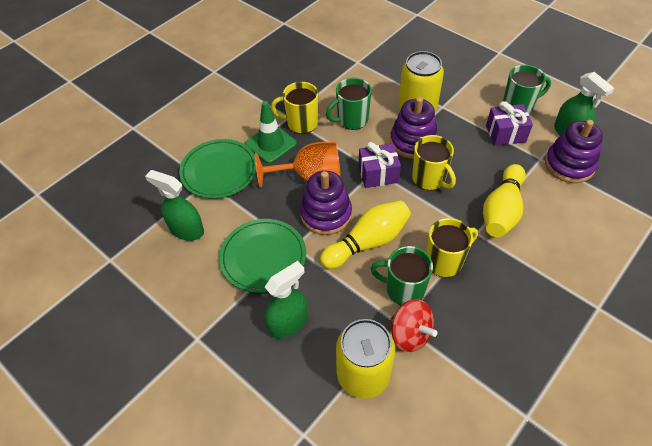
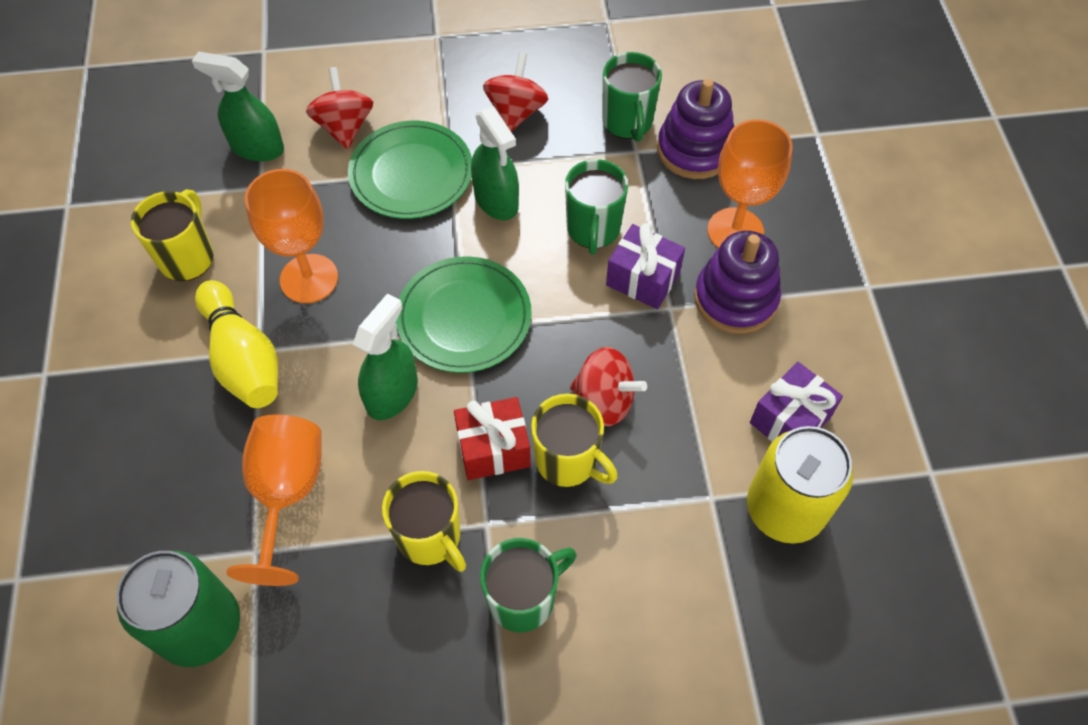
green can: none = 0 -> [116,551,240,667] = 1
green traffic cone: [245,101,297,163] = 1 -> none = 0
orange goblet: [255,142,341,188] = 1 -> [226,414,322,586] [245,169,338,303] [707,119,793,248] = 3
purple stacking toy: [300,171,352,235] [390,97,438,159] [545,120,603,183] = 3 -> [657,79,734,179] [694,231,781,334] = 2
red gift: none = 0 -> [454,397,531,480] = 1
red spinning top: [391,299,438,352] = 1 -> [306,67,373,149] [483,53,548,132] [570,347,647,426] = 3
yellow bowling pin: [320,200,411,269] [483,164,526,237] = 2 -> [195,280,278,408] = 1
yellow can: [336,319,395,399] [398,51,444,112] = 2 -> [747,426,853,544] = 1

